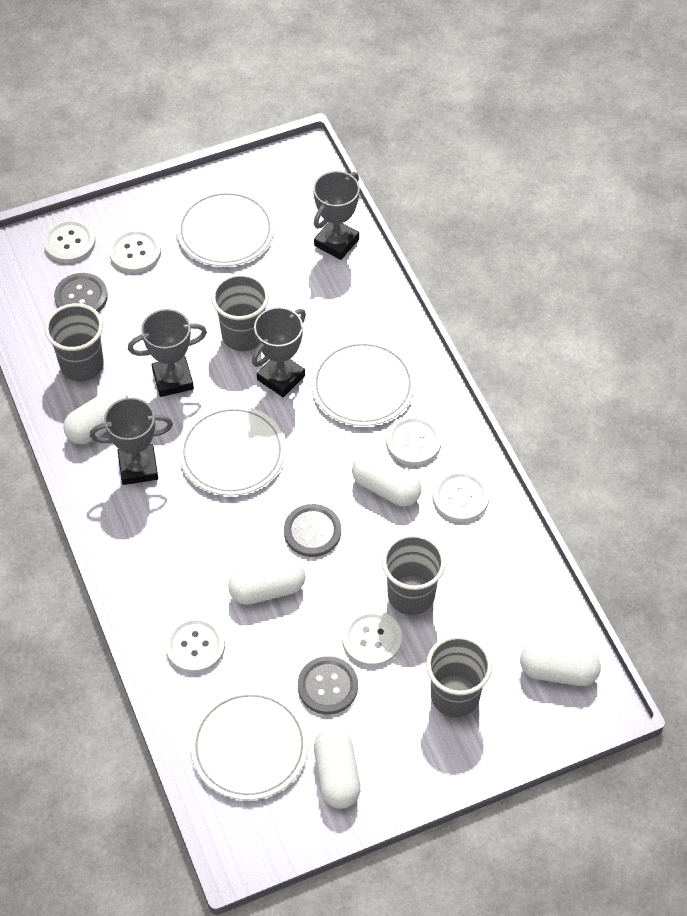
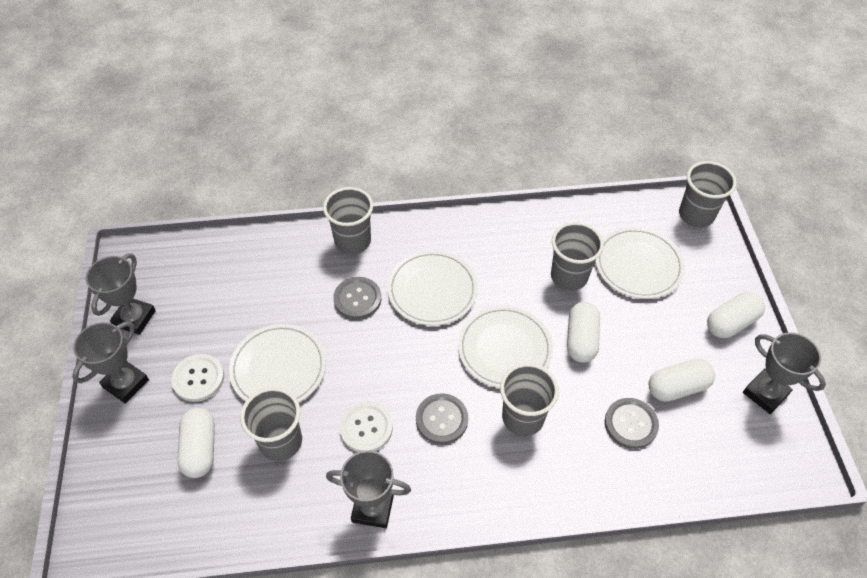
grey cup: [44,303,104,381] [211,274,269,351] [382,534,445,615] [426,635,492,718] = 4 -> [240,387,302,461] [323,187,373,254] [500,363,559,436] [551,222,604,291] [679,161,737,227] = 5
white button: [43,219,95,263] [109,229,161,273] [165,616,225,673] [342,610,402,667] [386,415,442,466] [432,470,489,522] = 6 -> [171,354,224,402] [339,402,393,452] = 2
white capsule: [63,389,128,444] [228,558,305,605] [314,728,360,809] [352,453,421,506] [520,642,601,686] = 5 -> [177,408,215,478] [567,302,600,363] [649,359,715,402] [707,292,765,338] = 4

